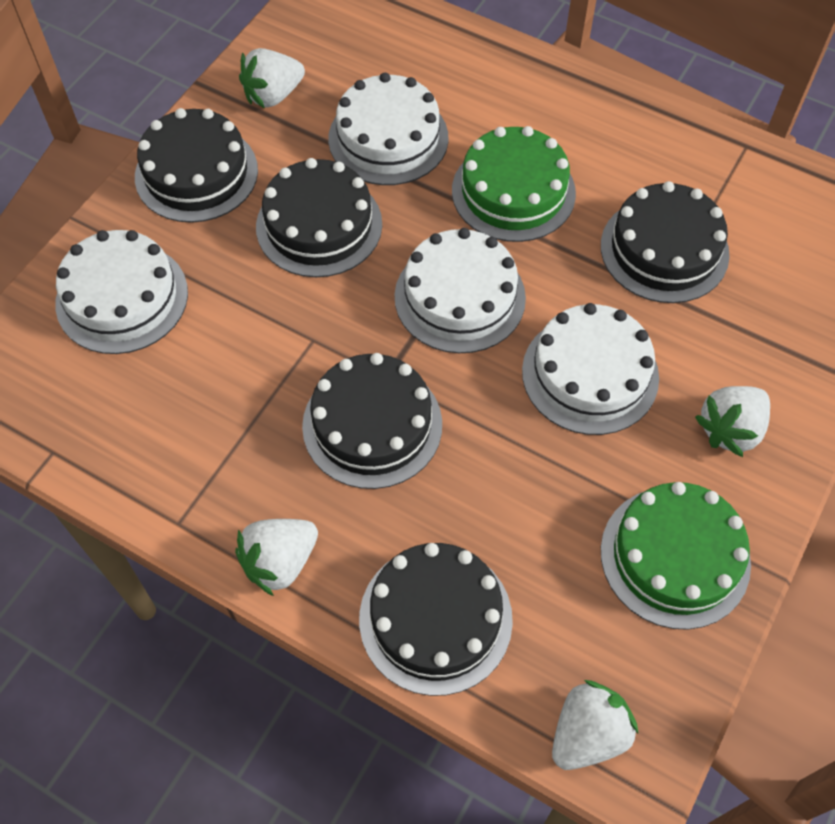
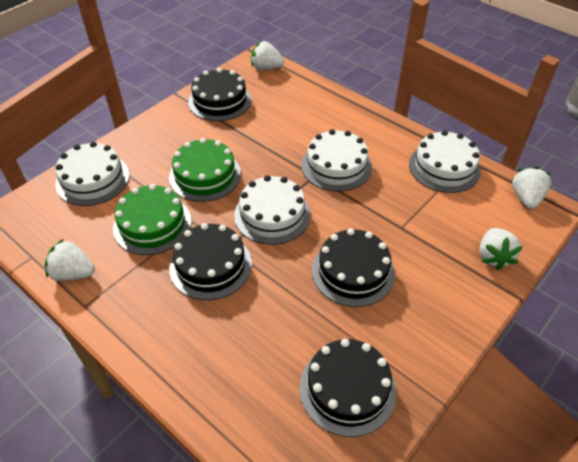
black cake: [135,108,258,223] [256,158,382,277] [302,353,442,489] [359,543,513,696] [601,181,730,303] = 5 -> [169,223,252,300] [188,68,252,121] [300,339,397,437] [312,228,395,307] = 4

